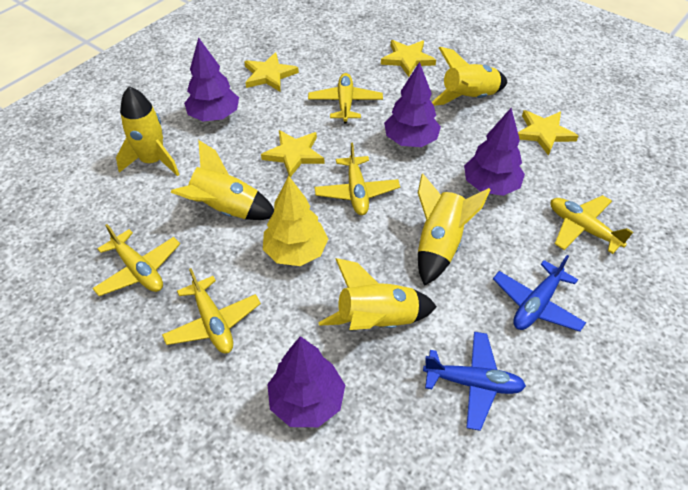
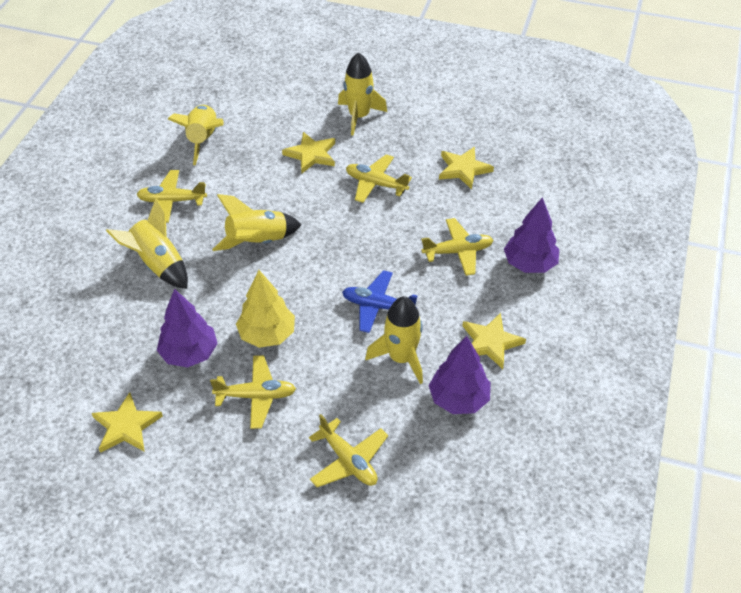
blue plane: [423,332,526,431] [493,255,586,332] = 2 -> [342,270,418,333] = 1
purple tree: [184,37,239,122] [267,336,345,427] [384,62,441,147] [464,108,525,196] = 4 -> [157,289,218,368] [429,336,491,414] [504,197,559,273] = 3

